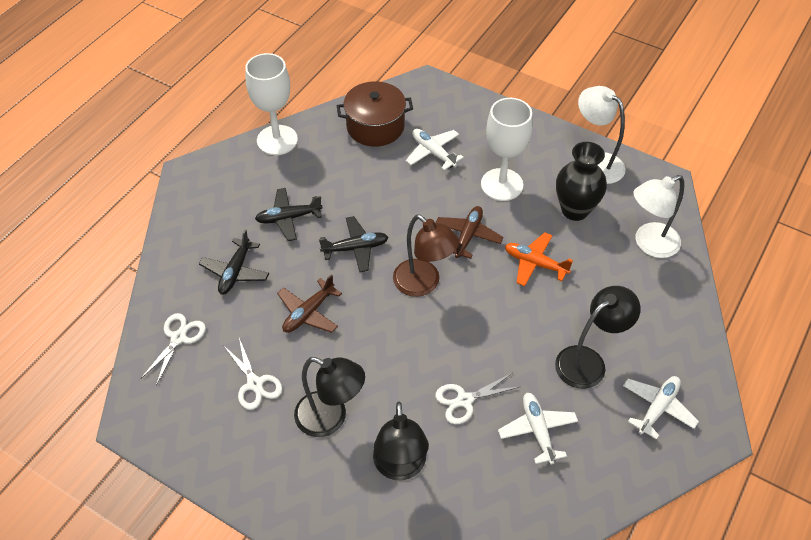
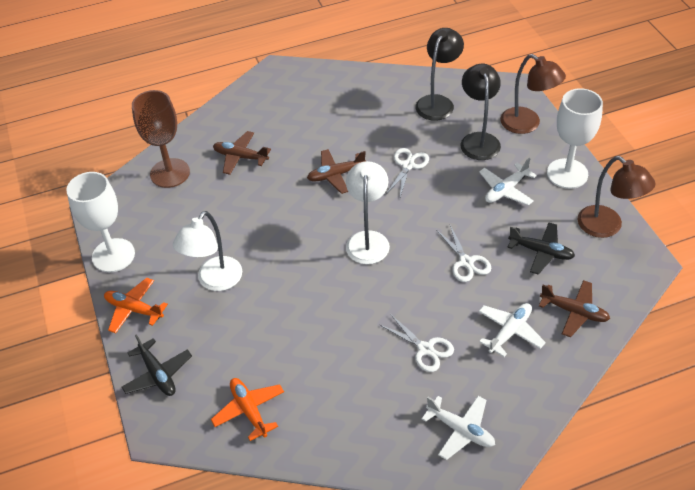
black lamp: [294,357,365,437] [373,402,429,480] [555,286,641,389] = 3 -> [415,28,464,121] [461,64,501,160] = 2
black plane: [199,229,269,295] [255,188,322,241] [319,216,388,273] = 3 -> [122,334,192,396] [507,223,575,274] = 2
black vase: [556,142,607,221] = 1 -> none = 0
brown goblet: none = 0 -> [132,90,190,188] = 1
brown lamp: [393,214,460,297] = 1 -> [500,54,566,134] [578,156,656,238] = 2
brown plane: [277,274,342,333] [435,206,503,259] = 2 -> [213,131,271,175] [307,149,366,194] [539,280,610,338] = 3
brown pot: [337,81,413,147] = 1 -> none = 0
orange plane: [505,232,573,286] = 1 -> [104,278,168,334] [211,378,284,441] = 2

